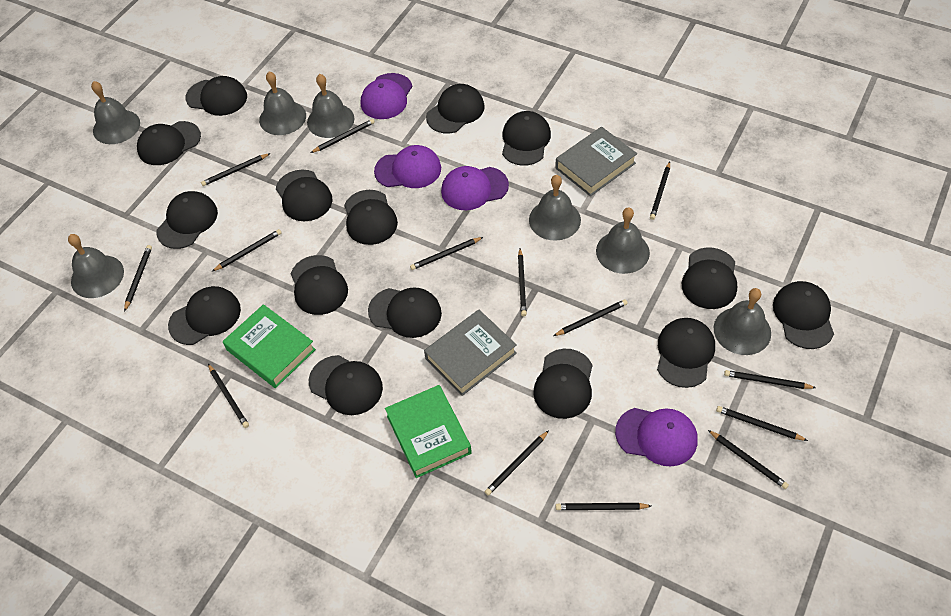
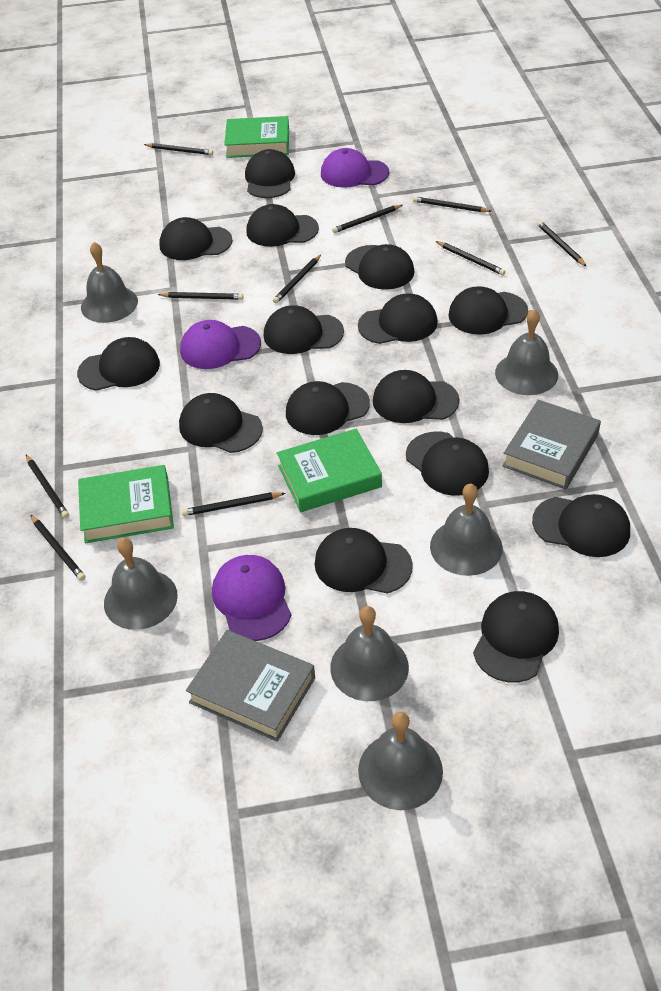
black pencil: [124,245,152,312] [201,153,271,186] [208,364,249,428] [211,229,282,272] [310,119,375,153] [410,237,483,270] [485,431,549,496] [518,248,527,316] [554,299,628,336] [556,503,651,510] [650,162,670,220] [708,430,789,489] [716,406,808,441] [724,370,816,389] = 14 -> [26,455,69,518] [31,515,86,581] [144,143,213,155] [158,292,244,300] [182,492,285,516] [273,255,321,303] [332,205,403,233] [413,196,491,212] [436,241,506,275] [537,221,587,267] = 10
green book: [223,304,316,388] [385,385,472,478] = 2 -> [78,465,174,543] [224,116,289,158] [277,429,382,512] = 3
grey bell: [68,234,124,298] [91,81,140,144] [259,71,306,135] [307,74,354,138] [529,175,581,241] [596,207,650,274] [714,288,771,355] = 7 -> [81,242,138,323] [104,538,178,630] [330,606,409,701] [358,712,443,810] [430,484,503,576] [495,309,558,395] = 6
purple cap: [361,73,412,119] [374,145,441,188] [441,166,509,210] [615,408,698,466] = 4 -> [180,320,261,369] [212,555,291,641] [321,148,389,188] = 3

